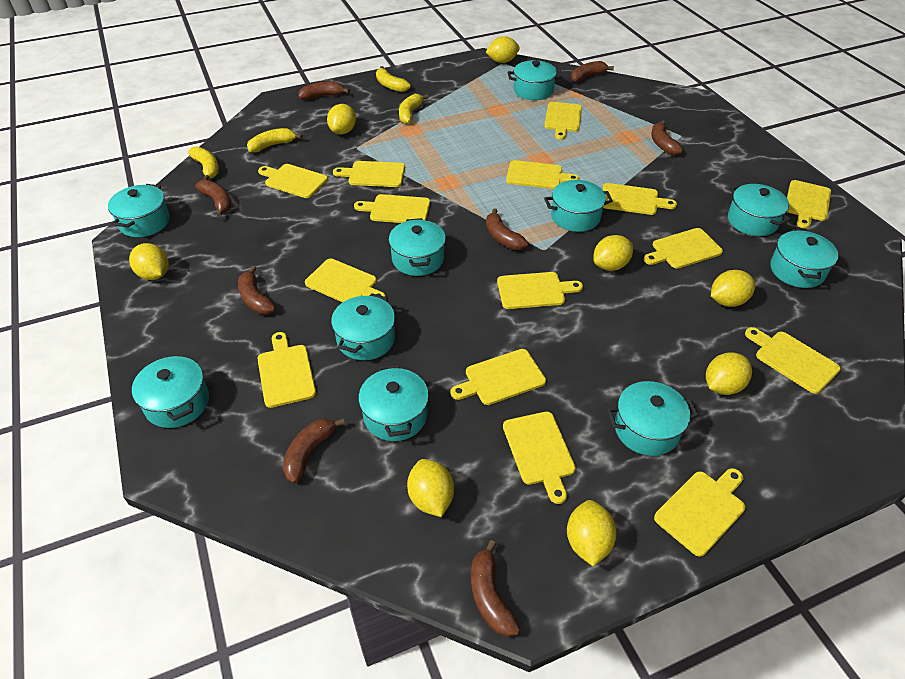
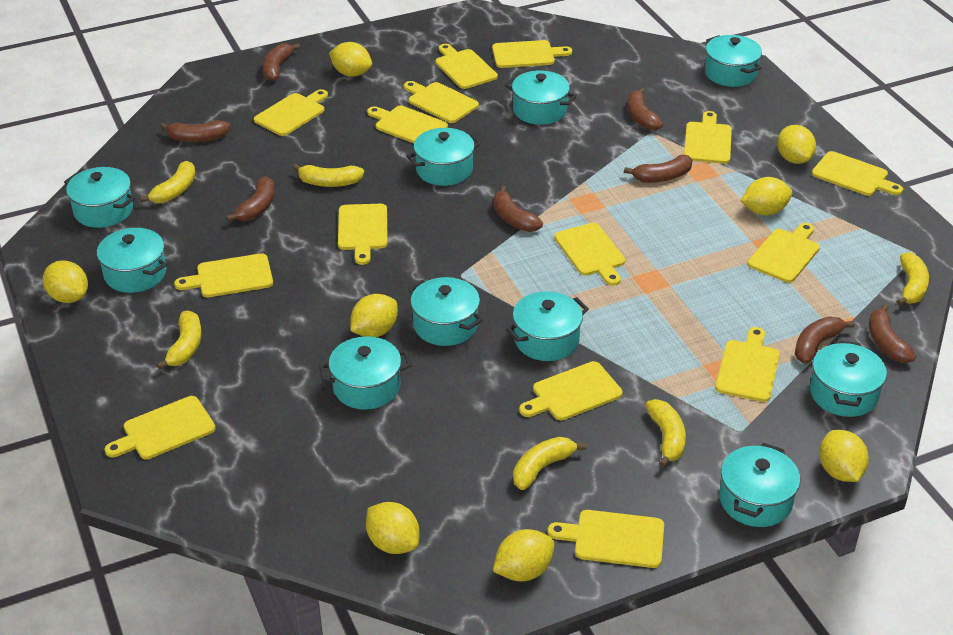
yellow banana: [188,146,219,180] [247,128,302,152] [376,66,411,92] [399,94,428,124] = 4 -> [140,161,195,203] [157,311,202,370] [293,164,364,187] [513,437,587,490] [646,399,686,468] [896,252,929,306] = 6

